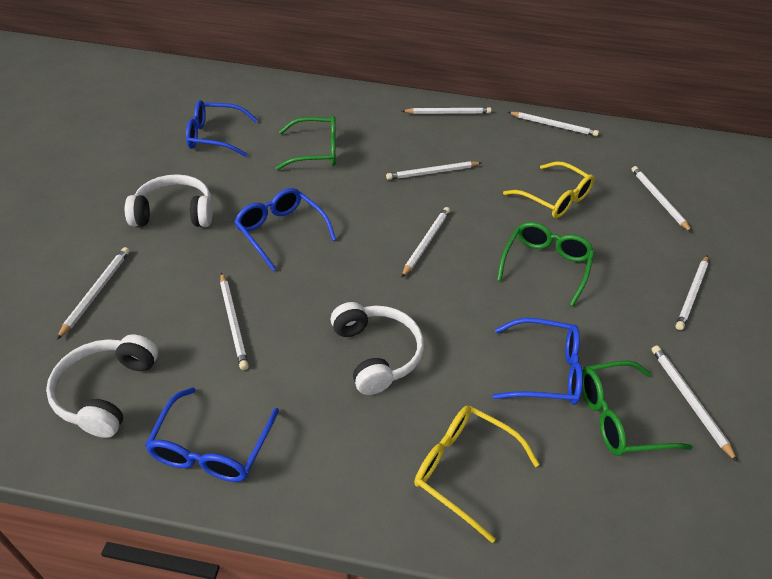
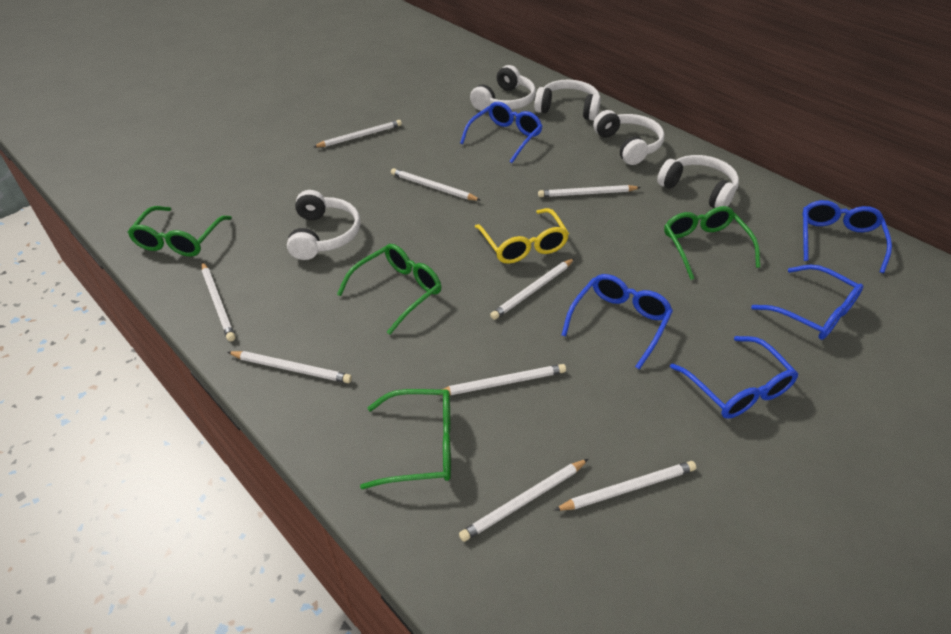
blue glasses: [145,387,279,482] [186,100,258,157] [235,188,336,271] [493,318,583,405] = 4 -> [460,102,543,163] [562,274,673,370] [670,336,798,419] [751,264,864,340] [802,200,892,273] = 5
green glasses: [275,116,336,170] [497,222,595,307] [582,361,693,456] = 3 -> [127,206,232,257] [337,244,441,335] [360,389,451,489] [664,206,760,280] = 4
white headphones: [46,334,158,438] [125,174,212,227] [331,302,424,395] = 3 -> [287,190,361,260] [470,65,536,111] [534,80,601,121] [593,110,664,165] [657,155,739,208] = 5
yellow glasses: [414,405,540,543] [503,161,595,218] = 2 -> [475,208,569,264] = 1

